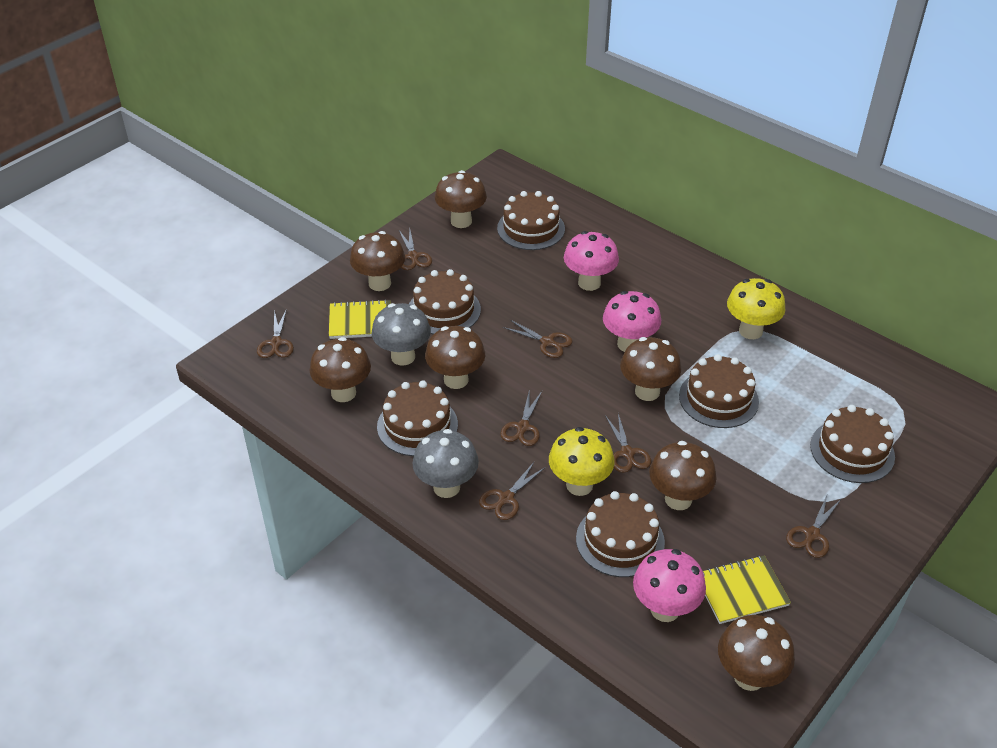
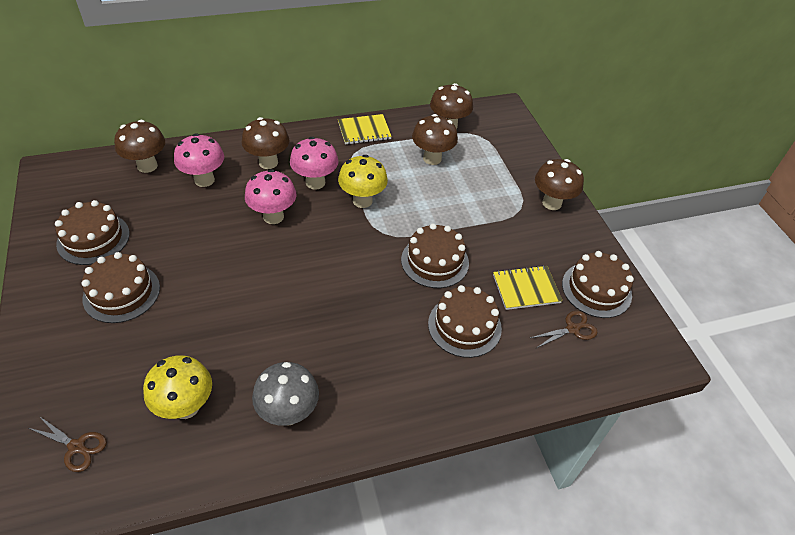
brown cake: [377,381,458,456] [409,269,481,335] [497,191,565,250] [576,491,665,577] [679,354,759,428] [810,405,895,483] = 6 -> [55,200,130,265] [82,252,160,323] [401,223,469,288] [428,285,502,358] [562,251,634,318] = 5
brown mushroom: [310,337,371,402] [350,231,405,291] [425,326,485,389] [435,170,487,228] [620,337,681,401] [649,441,716,510] [718,615,795,691] = 7 -> [114,120,165,173] [242,117,289,169] [412,114,458,165] [430,83,473,130] [535,159,584,210] = 5
brown scissors: [257,308,294,358] [399,230,432,270] [479,461,546,520] [500,389,542,446] [503,319,572,358] [605,414,651,473] [786,496,841,558] = 7 -> [29,416,107,472] [530,311,598,348] = 2
grey mushroom: [372,303,431,366] [413,429,479,498] = 2 -> [252,362,319,426] = 1

